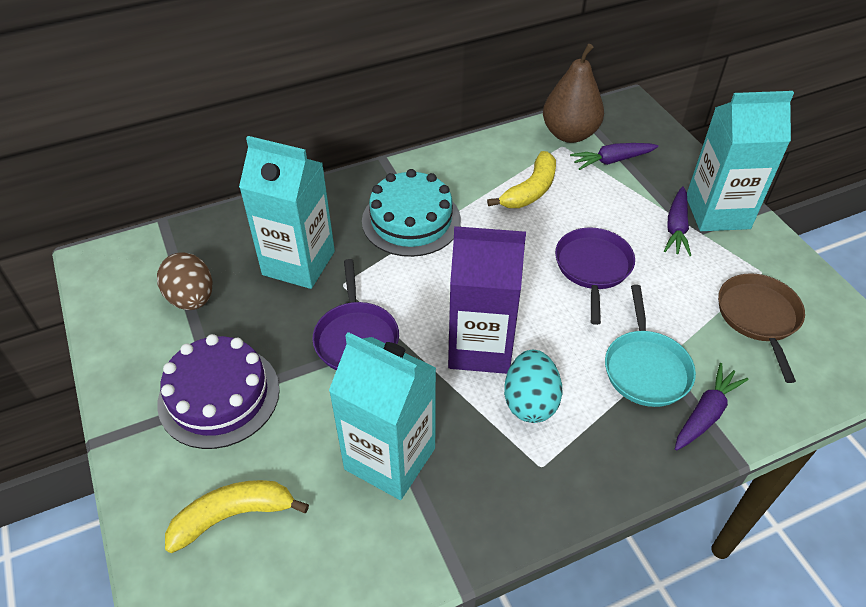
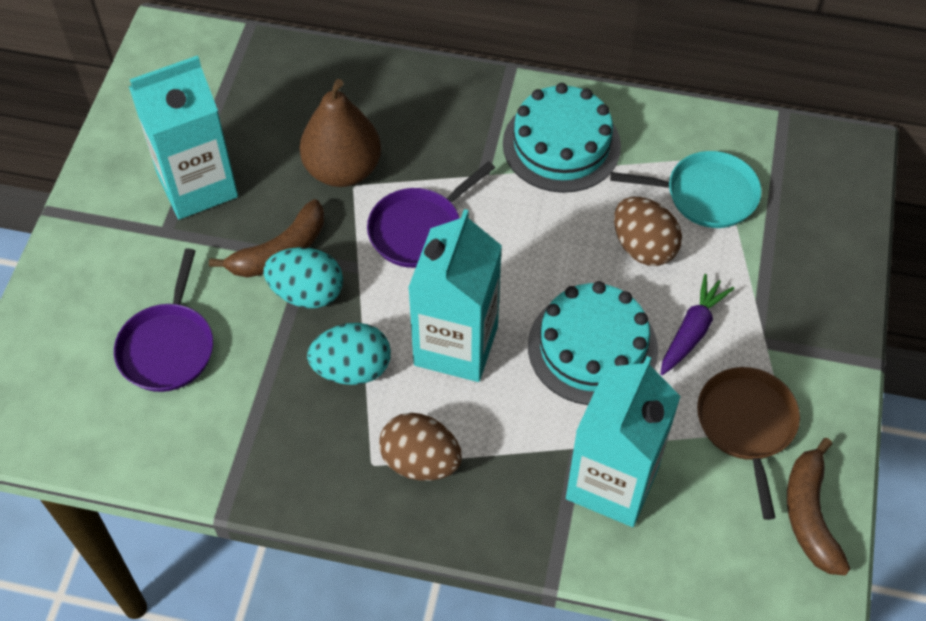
brown banana: none = 0 -> [209,199,324,278] [787,438,850,575] = 2
brown egg: [157,252,212,310] = 1 -> [379,413,462,481] [614,197,682,266] = 2
purple cake: [157,334,280,449] = 1 -> none = 0
purple carrot: [570,143,659,170] [664,186,691,256] [675,363,749,451] = 3 -> [661,274,734,375] = 1
purple carton: [448,226,526,374] = 1 -> none = 0
turquoise cake: [362,169,461,257] = 1 -> [503,83,621,193] [528,281,658,405] = 2
turquoise egg: [504,350,562,423] = 1 -> [263,247,343,308] [307,323,391,385] = 2
yellow banana: [165,480,309,553] [487,151,556,208] = 2 -> none = 0

